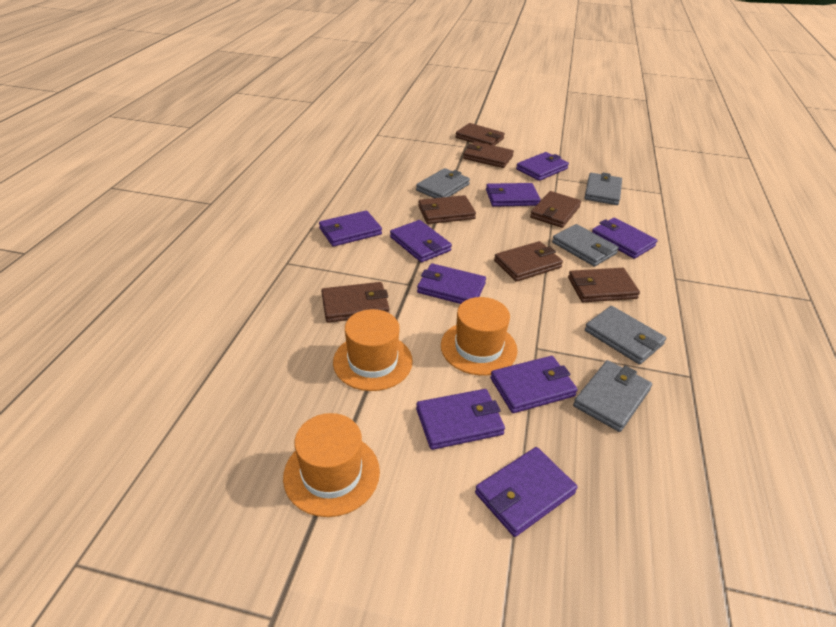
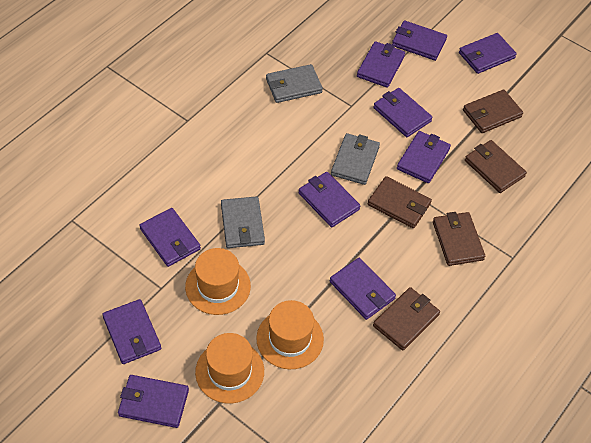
brown wallet: [321,282,390,323] [418,195,476,224] [456,123,505,146] [463,142,514,168] [494,241,563,282] [530,191,581,228] [568,268,640,302] = 7 -> [368,176,432,228] [373,287,440,351] [433,212,485,266] [463,90,523,133] [465,140,527,193] = 5
grey wallet: [416,168,470,198] [552,224,619,267] [573,360,652,432] [585,173,622,205] [585,306,666,365] = 5 -> [221,196,265,248] [266,64,323,103] [331,133,380,185] = 3
purple wallet: [319,211,382,247] [390,220,452,262] [416,389,505,450] [417,263,486,304] [475,447,578,537] [486,183,541,207] [490,356,578,413] [516,152,569,181] [592,218,658,259] = 9 -> [102,299,161,364] [118,375,189,428] [139,208,201,267] [298,172,360,227] [330,258,396,320] [357,41,405,88] [373,88,433,137] [392,21,447,61] [397,131,451,183] [459,33,517,74] = 10

